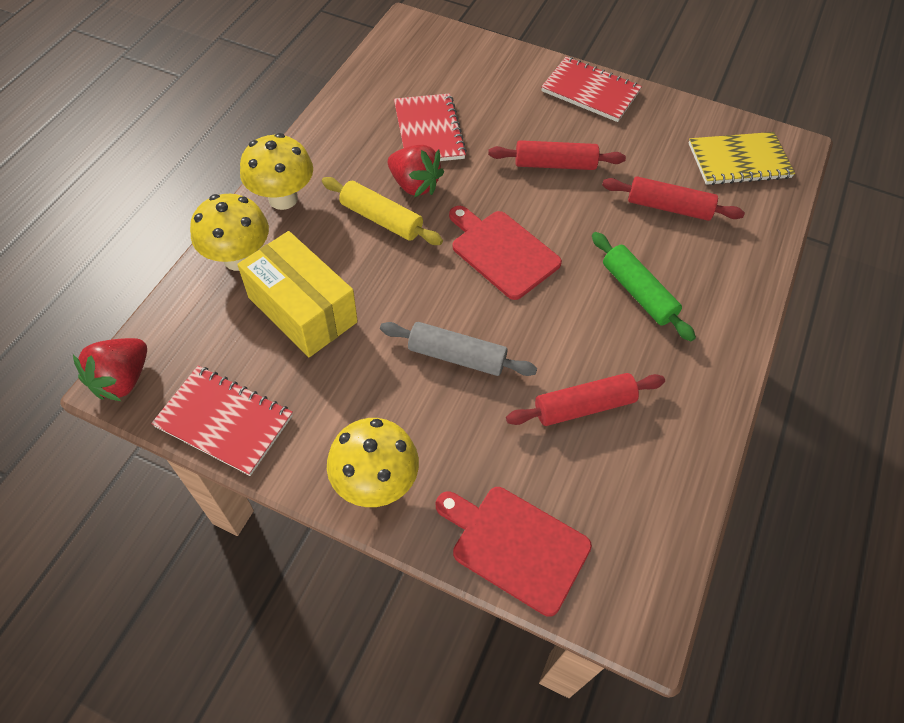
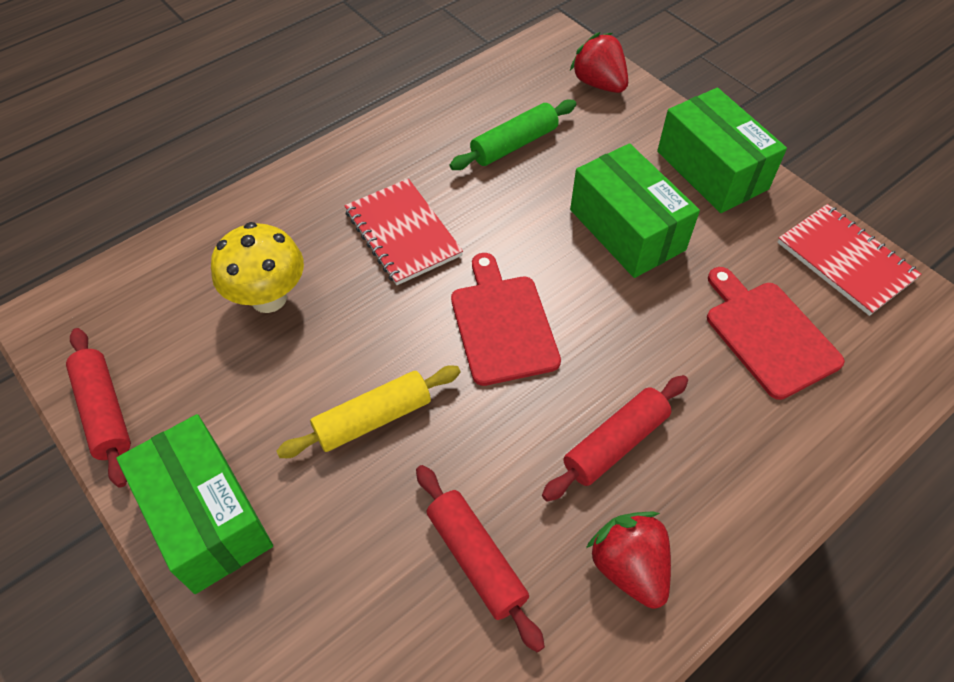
green box: none = 0 -> [116,414,273,594] [570,143,700,278] [657,88,787,213] = 3
grey rolling pin: [380,322,537,376] = 1 -> none = 0
red notebook: [151,366,293,476] [394,93,467,161] [541,56,642,122] = 3 -> [344,179,463,285] [777,204,921,316] = 2
yellow box: [237,231,358,357] = 1 -> none = 0
yellow mushroom: [190,194,269,271] [240,133,313,210] [327,418,419,507] = 3 -> [211,222,304,313] = 1
yellow notebook: [688,132,795,185] = 1 -> none = 0

